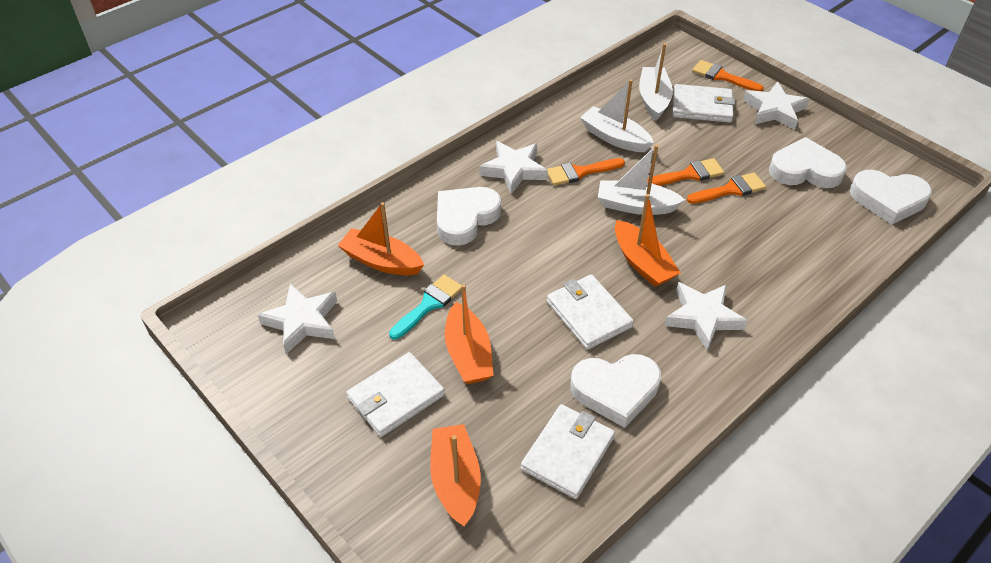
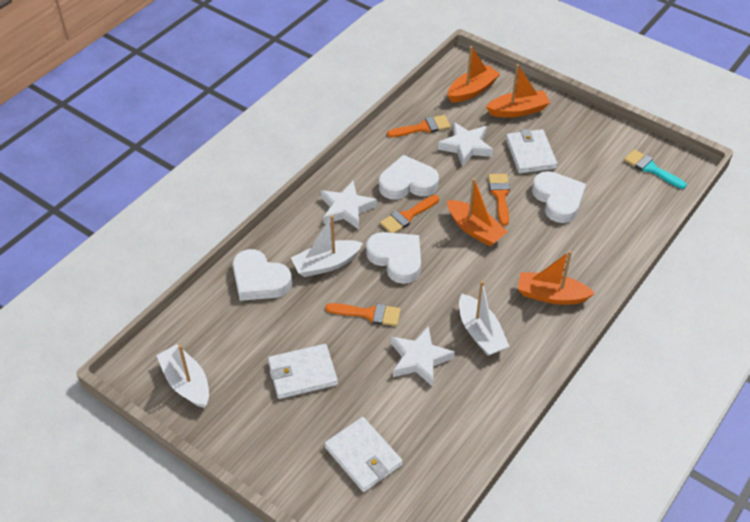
white star: [258,283,337,354] [479,141,548,194] [665,282,748,351] [743,81,810,130] = 4 -> [321,181,377,229] [391,326,455,387] [438,122,493,167] = 3
white wallet: [346,352,445,437] [521,404,615,499] [547,274,634,350] [673,84,735,123] = 4 -> [268,344,338,399] [324,417,402,492] [506,129,557,173] = 3

